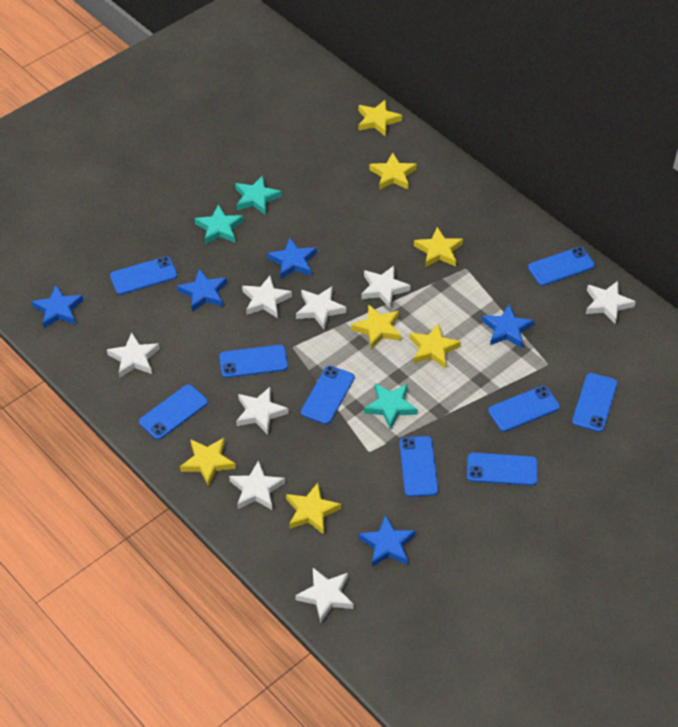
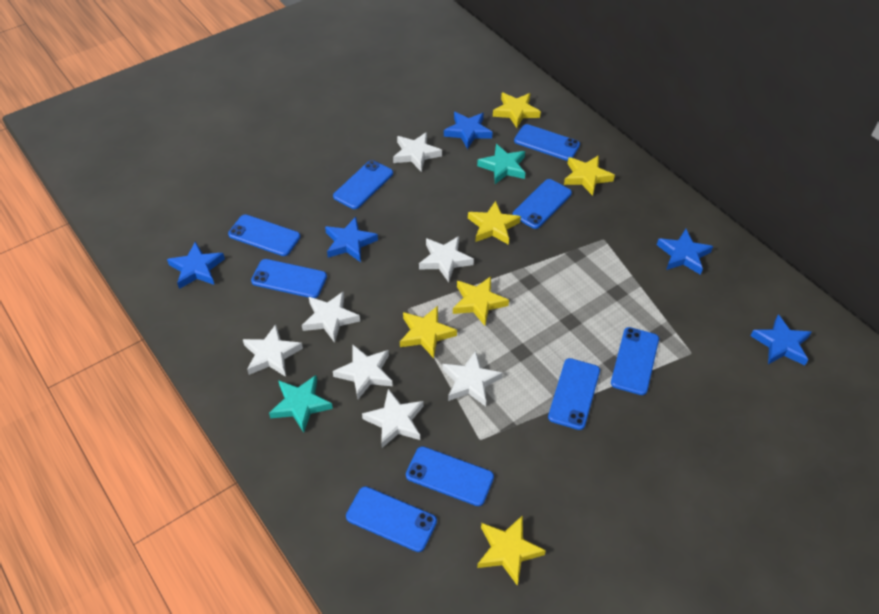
turquoise star: [195,204,244,244] [235,175,282,215] [364,383,418,430] = 3 -> [269,375,333,433] [477,144,525,184] = 2
white star: [107,332,160,378] [229,460,285,510] [236,387,289,435] [242,276,292,318] [295,568,353,623] [296,286,347,329] [361,266,411,308] [586,281,636,324] = 8 -> [243,324,303,377] [302,291,360,343] [333,345,393,399] [362,389,424,448] [393,132,442,172] [419,236,474,282] [442,351,503,406] = 7
yellow star: [180,438,236,487] [286,483,341,535] [351,304,401,349] [359,100,402,137] [369,152,417,190] [410,323,461,368] [414,227,463,267] = 7 -> [400,306,457,358] [453,276,509,326] [468,201,521,245] [477,515,546,586] [493,92,541,128] [564,155,615,196] = 6

